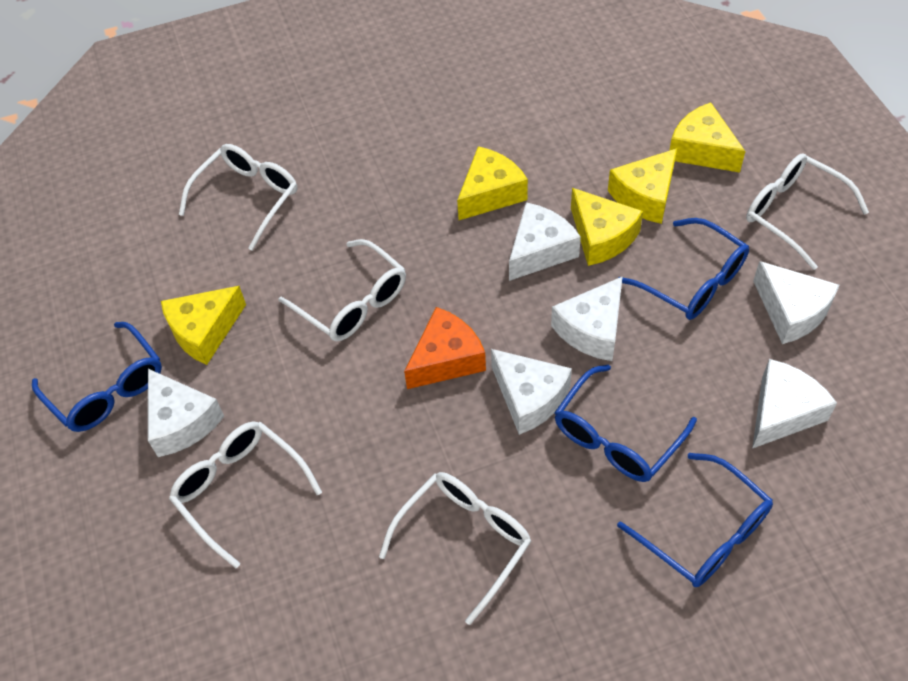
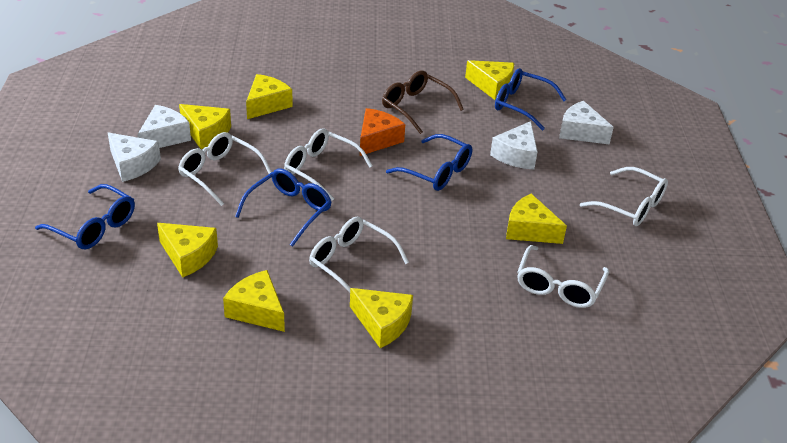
brown glasses: none = 0 -> [382,71,464,134] = 1
white cheese: [148,369,224,457] [491,349,572,435] [509,202,581,281] [551,276,623,361] [752,359,837,449] [753,261,840,344] = 6 -> [108,132,161,182] [137,105,191,148] [490,121,538,169] [559,101,614,145] = 4
yellow cheese: [161,286,246,365] [457,146,528,220] [571,188,643,266] [608,148,677,224] [669,102,745,173] = 5 -> [157,223,218,278] [179,104,231,149] [223,270,285,332] [246,74,293,119] [350,288,413,348] [465,60,514,100] [506,194,567,244] = 7

